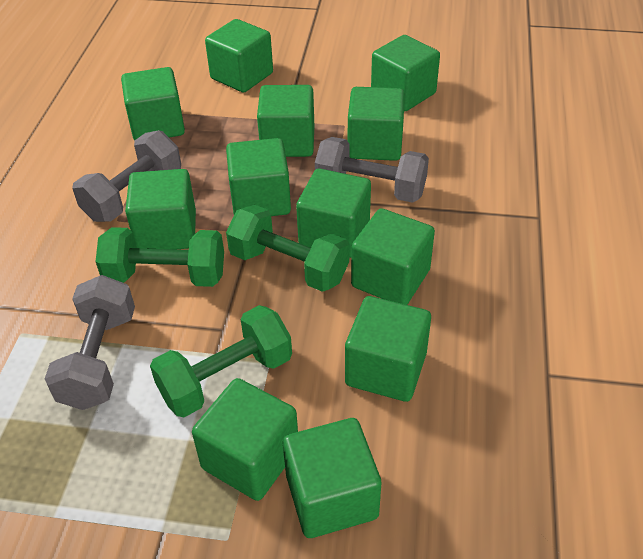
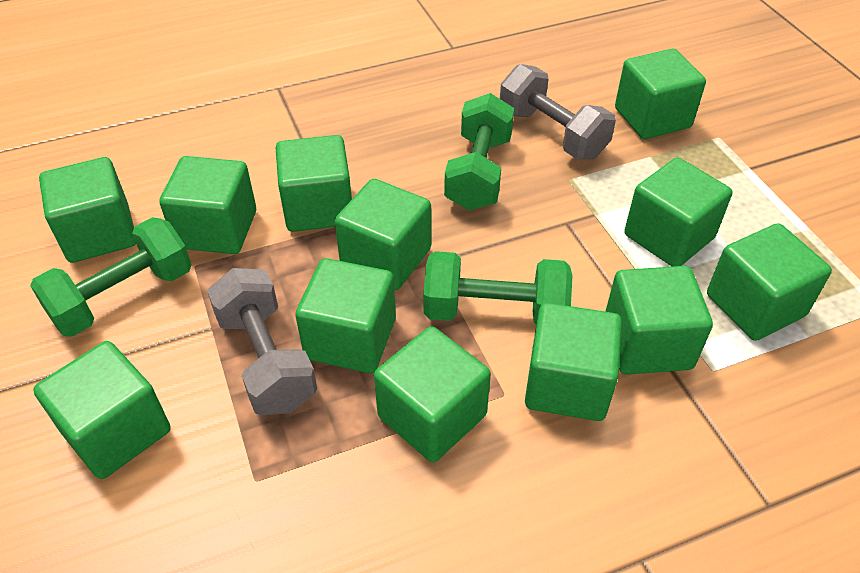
grey dumbbell: [45,275,135,410] [72,130,181,222] [315,137,429,203] = 3 -> [207,268,317,415] [500,64,616,159] = 2

